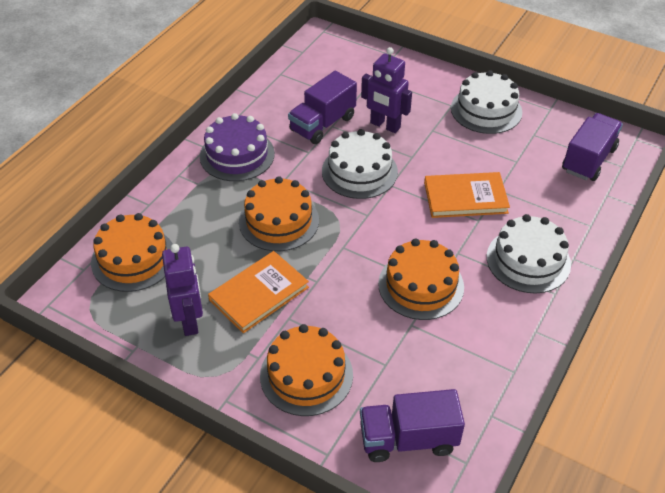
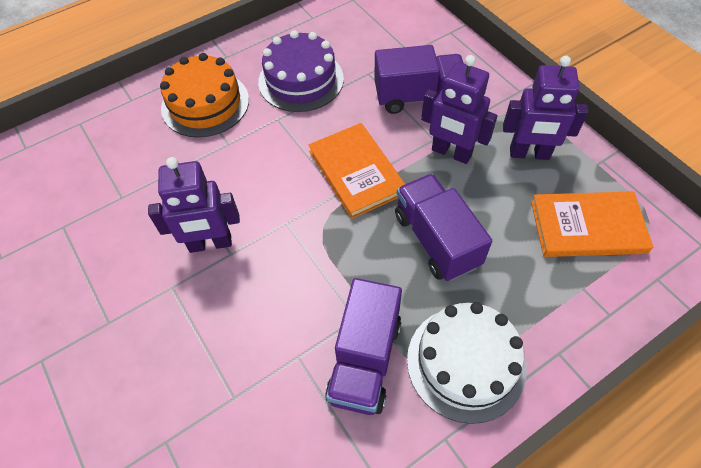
orange cake: [91,213,173,292] [239,176,319,251] [260,324,353,416] [378,239,464,320] = 4 -> [160,53,249,138] = 1
purple robot: [162,244,203,336] [361,47,412,133] = 2 -> [148,157,240,253] [421,55,497,164] [503,56,588,160] = 3
white cake: [322,129,398,199] [451,70,522,134] [487,214,571,294] = 3 -> [407,302,527,424] = 1

